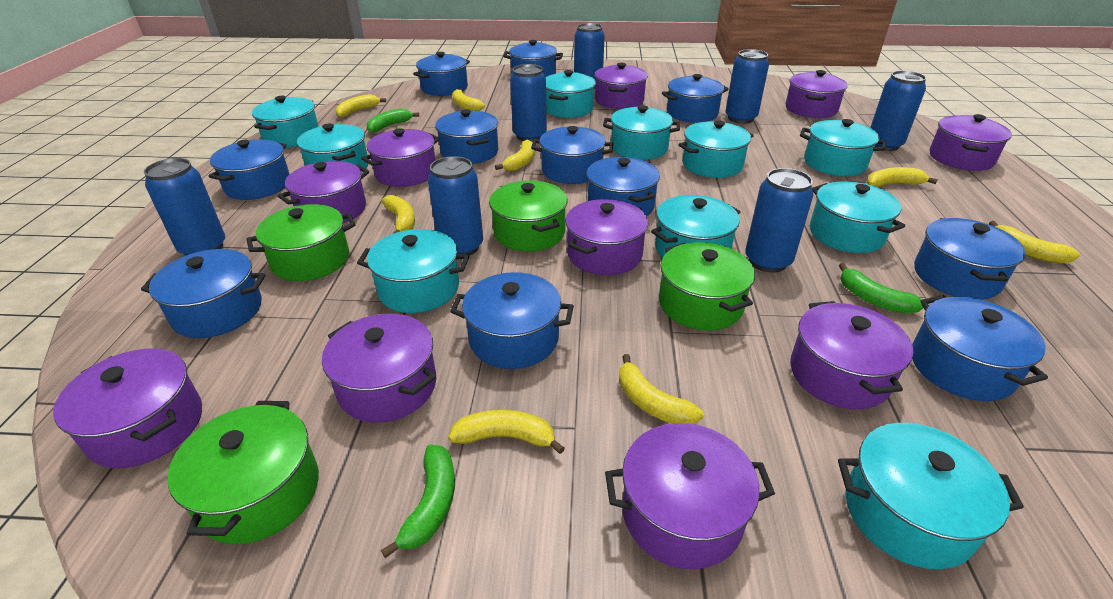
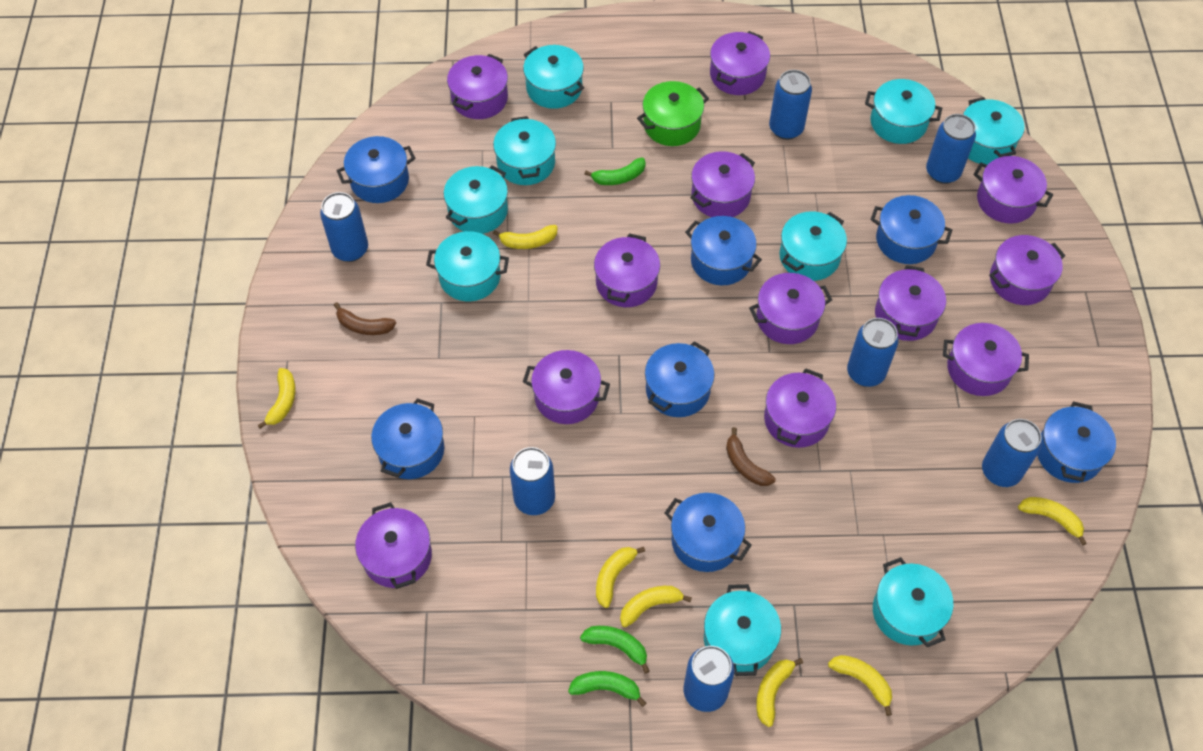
blue pot: [141,249,266,338] [209,140,289,200] [413,52,470,96] [435,109,498,164] [450,272,574,369] [503,40,563,77] [531,126,613,184] [587,157,660,216] [662,74,729,123] [912,295,1048,401] [914,218,1026,300] = 11 -> [336,136,415,203] [371,398,444,479] [645,341,715,417] [665,493,752,572] [685,216,762,285] [871,195,952,264] [1037,401,1116,483] = 7
brown banana: none = 0 -> [334,302,396,335] [726,427,776,486] = 2
green pot: [168,401,319,544] [246,204,356,281] [489,181,567,252] [659,242,755,331] = 4 -> [637,81,709,146] = 1
purple pot: [53,348,202,468] [278,161,369,223] [322,314,436,423] [361,128,440,187] [565,199,648,275] [594,63,648,109] [605,423,775,569] [786,70,848,118] [790,301,913,409] [930,114,1012,171] = 10 -> [355,502,432,589] [447,54,508,119] [523,350,610,424] [594,233,660,307] [690,151,755,217] [710,31,770,95] [749,273,832,344] [764,368,836,448] [875,265,946,341] [943,323,1029,396] [974,156,1053,223] [989,235,1065,305] = 12
turquoise pot: [252,96,319,148] [297,123,368,173] [357,229,469,313] [546,70,596,118] [603,105,680,160] [651,195,740,258] [679,121,754,178] [800,119,886,176] [810,181,905,253] [838,423,1024,569] = 10 -> [426,231,509,301] [444,165,508,234] [493,116,556,185] [523,45,584,109] [704,584,781,676] [779,211,847,281] [865,79,942,144] [873,557,953,647] [963,97,1025,165] = 9
yellow banana: [336,94,386,117] [381,195,415,234] [448,410,565,454] [452,89,485,111] [495,140,535,171] [619,354,704,424] [867,167,938,187] [989,221,1080,264] = 8 -> [258,368,296,429] [493,225,558,249] [596,547,645,608] [620,586,692,628] [756,658,803,727] [828,655,892,716] [1018,497,1087,545] = 7

